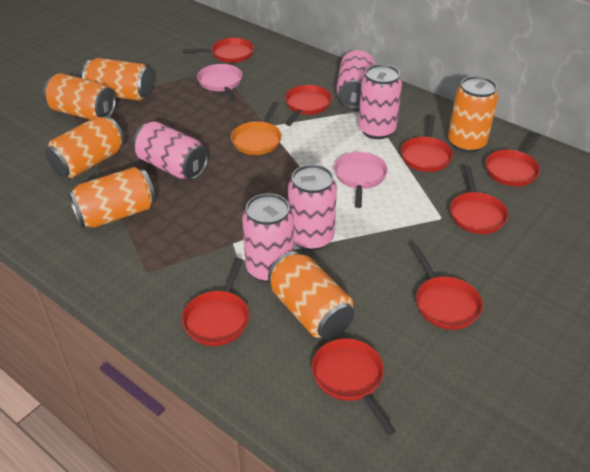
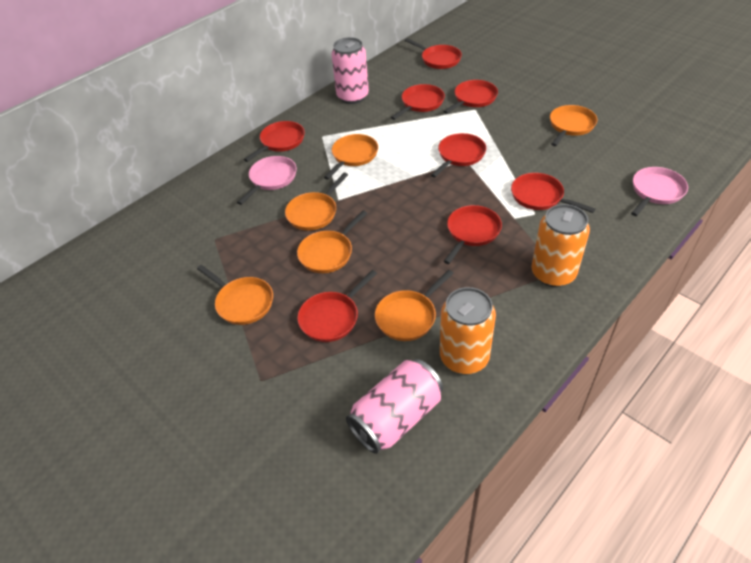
orange can: [43,73,116,120] [45,116,125,178] [68,167,156,228] [82,58,153,101] [268,251,355,340] [448,76,498,153] = 6 -> [440,287,496,374] [531,204,590,287] = 2
orange pan: [231,101,282,155] = 1 -> [197,265,273,325] [285,172,348,231] [297,210,367,273] [324,134,378,180] [375,270,454,341] [550,105,597,146] = 6
pink can: [133,121,209,180] [242,193,294,283] [288,164,337,251] [336,50,376,109] [358,64,402,139] = 5 -> [331,37,369,104] [346,359,443,454] = 2

